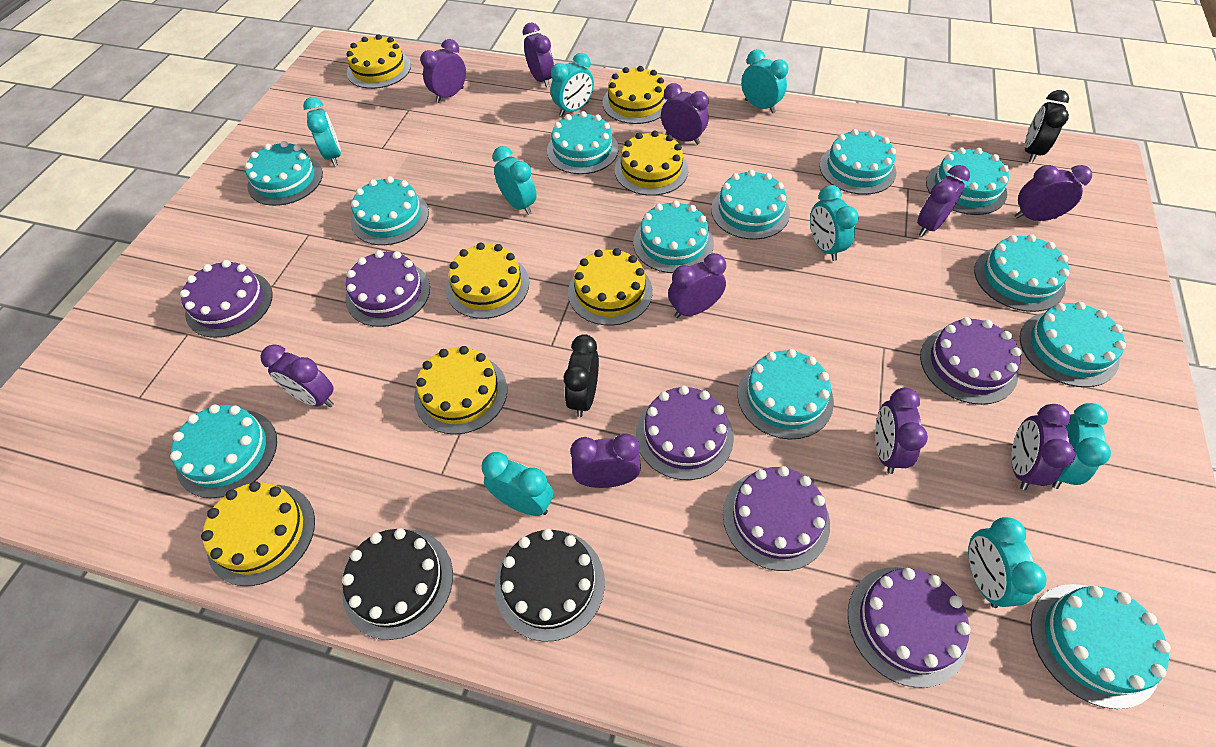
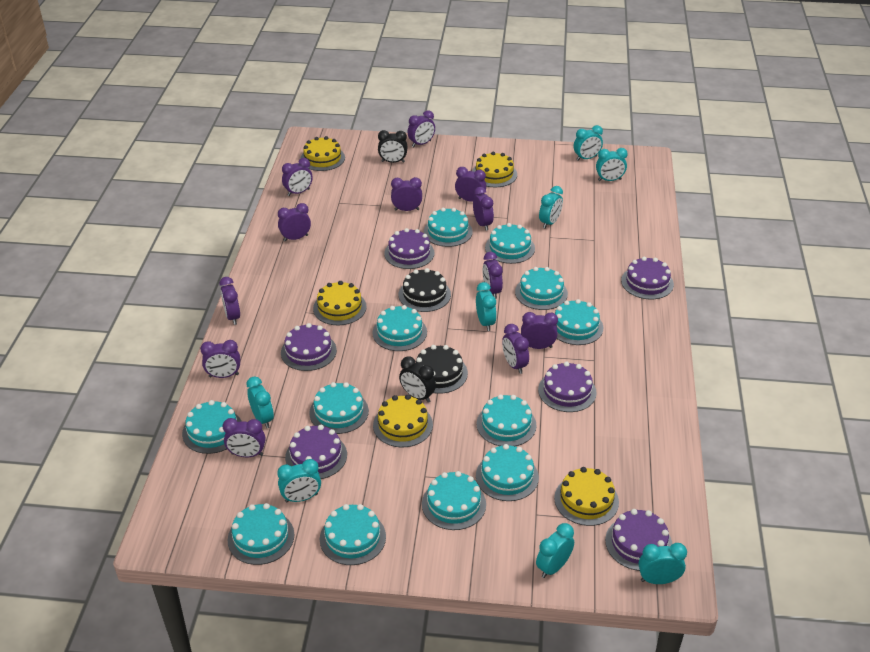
purple clock: [260,344,334,407] [420,39,466,103] [523,23,554,88] [571,433,641,488] [661,83,709,145] [668,253,726,318] [875,387,928,474] [917,165,970,237] [1012,404,1075,490] [1014,165,1092,221] = 10 -> [200,340,240,378] [219,277,240,325] [223,418,266,457] [278,203,311,242] [282,158,313,196] [391,177,422,211] [408,110,435,147] [455,167,486,202] [473,187,494,231] [483,252,503,299] [502,324,529,374] [521,312,558,349] = 12
yellow cake: [201,481,315,586] [347,34,411,89] [414,346,507,434] [446,243,529,319] [568,248,652,326] [603,66,668,124] [615,130,688,196] = 7 -> [300,136,345,171] [313,281,367,325] [373,395,433,447] [472,152,517,187] [554,467,619,526] = 5

